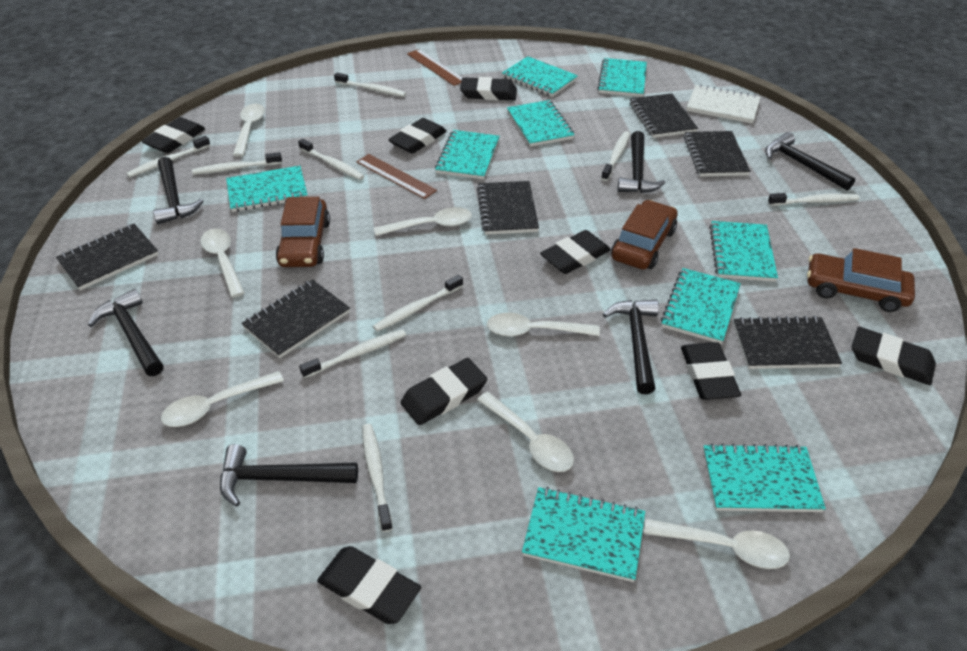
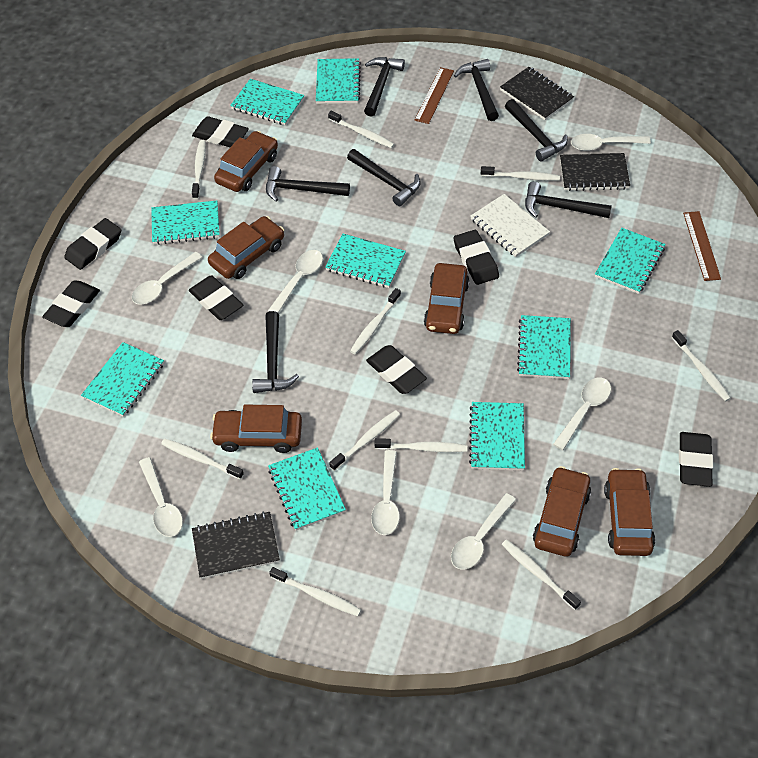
black eraser: [141,117,205,153] [317,546,421,624] [388,118,447,154] [401,358,487,425] [460,77,517,101] [540,230,611,274] [681,342,741,400] [852,327,936,385] = 8 -> [42,280,100,327] [64,218,121,270] [189,275,243,320] [192,116,249,147] [366,345,427,394] [454,230,499,285] [679,432,713,487] = 7
black hammer: [88,289,163,376] [153,157,203,224] [220,444,358,507] [603,299,659,394] [617,131,665,193] [765,132,855,190] = 6 -> [252,311,299,393] [266,166,350,202] [347,149,421,206] [364,57,405,117] [454,59,499,121] [505,99,568,161] [525,181,612,218] = 7
black notebook: [56,224,159,290] [242,279,350,358] [477,181,539,235] [630,93,698,138] [684,131,750,177] [733,316,842,369] = 6 -> [192,511,280,579] [500,67,574,120] [560,153,630,191] = 3
brown car: [276,197,330,267] [611,200,678,270] [807,248,915,312] = 3 -> [208,216,284,279] [210,404,302,453] [214,131,278,192] [424,263,470,334] [533,466,591,557] [604,468,655,556] = 6
white toothbrush: [126,136,210,178] [192,152,282,175] [298,139,364,180] [299,329,406,378] [334,73,406,97] [362,424,393,532] [373,275,463,332] [601,131,630,181] [768,193,859,206] = 9 -> [161,439,244,479] [192,140,206,199] [269,567,361,616] [328,111,394,148] [329,410,400,471] [350,288,401,354] [374,438,467,452] [481,166,560,181] [502,539,581,610] [672,330,731,401] = 10

